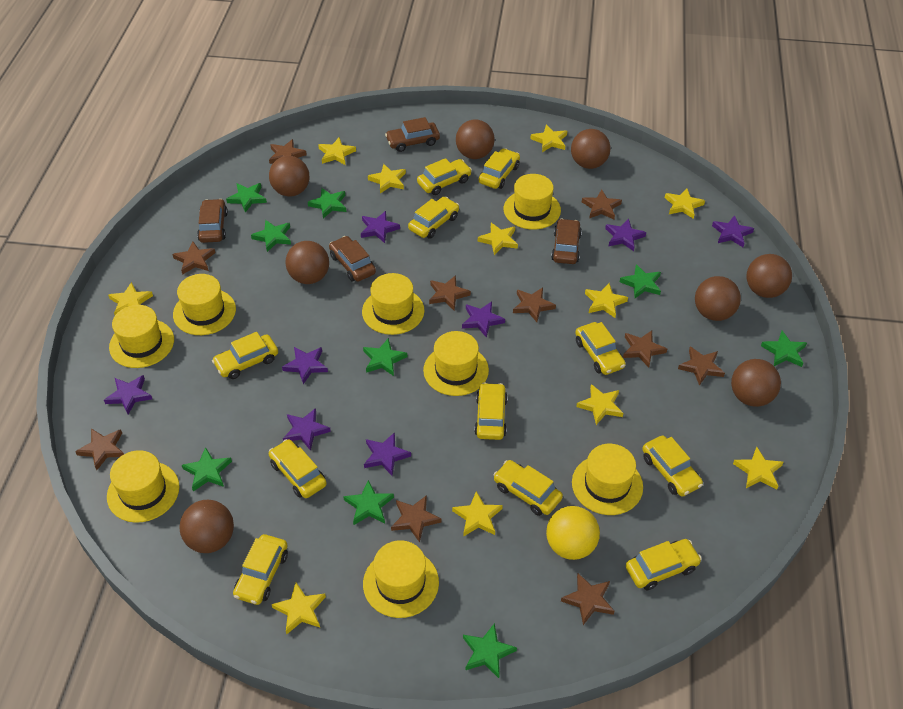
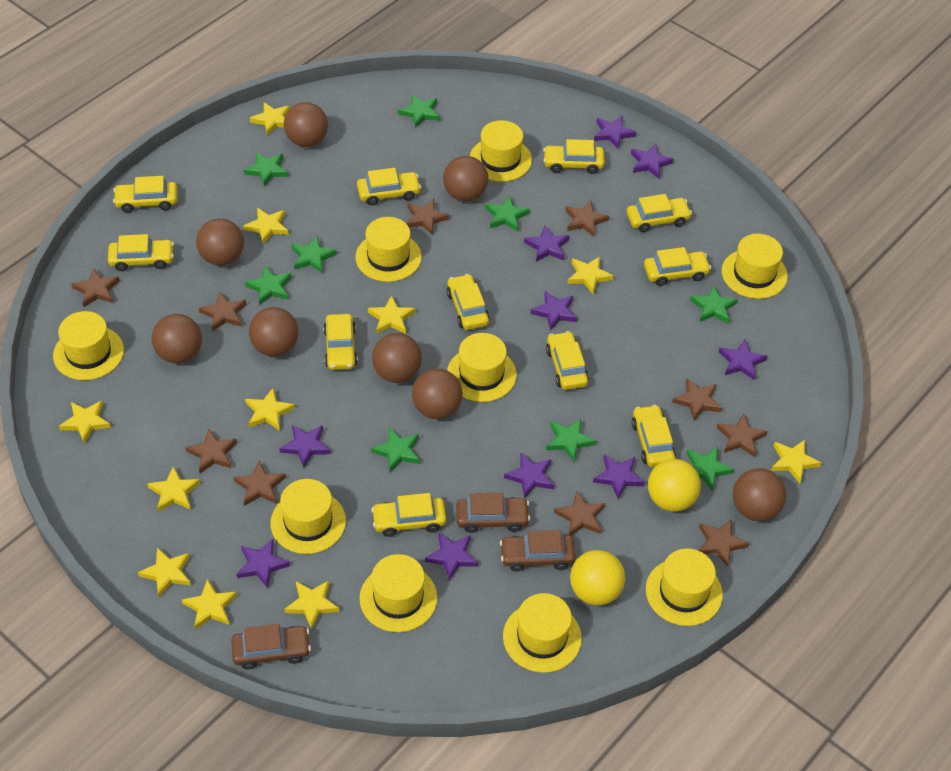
brown car: [197,199,228,243] [329,236,376,282] [385,117,440,152] [551,219,582,264] = 4 -> [231,624,311,669] [456,493,530,533] [500,530,575,572] = 3
purple star: [104,375,152,414] [282,347,328,384] [283,408,331,451] [361,211,400,243] [364,432,411,476] [462,301,505,338] [605,219,646,251] [712,215,754,247] = 8 -> [237,539,290,588] [279,425,331,468] [425,532,478,581] [504,453,554,498] [524,226,569,262] [531,291,577,331] [593,455,645,499] [594,116,636,149] [631,144,674,178] [719,339,767,381] = 10
yellow ball: [546,506,600,560] = 1 -> [570,550,625,605] [648,459,701,512] = 2
yellow hat: [107,450,180,523] [109,305,174,368] [173,274,236,335] [362,273,424,335] [363,540,439,618] [423,331,489,396] [504,174,561,230] [572,444,643,515] = 8 -> [53,311,124,380] [271,479,346,554] [355,217,422,282] [360,554,437,632] [447,333,517,402] [470,120,532,182] [503,593,582,673] [646,548,723,626] [722,234,788,299] = 9

